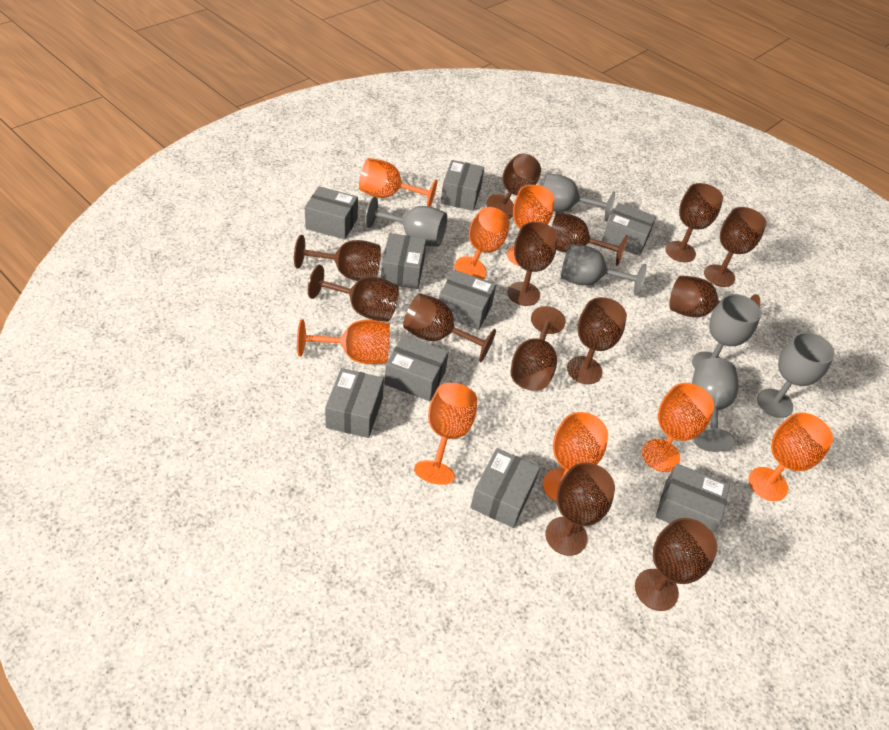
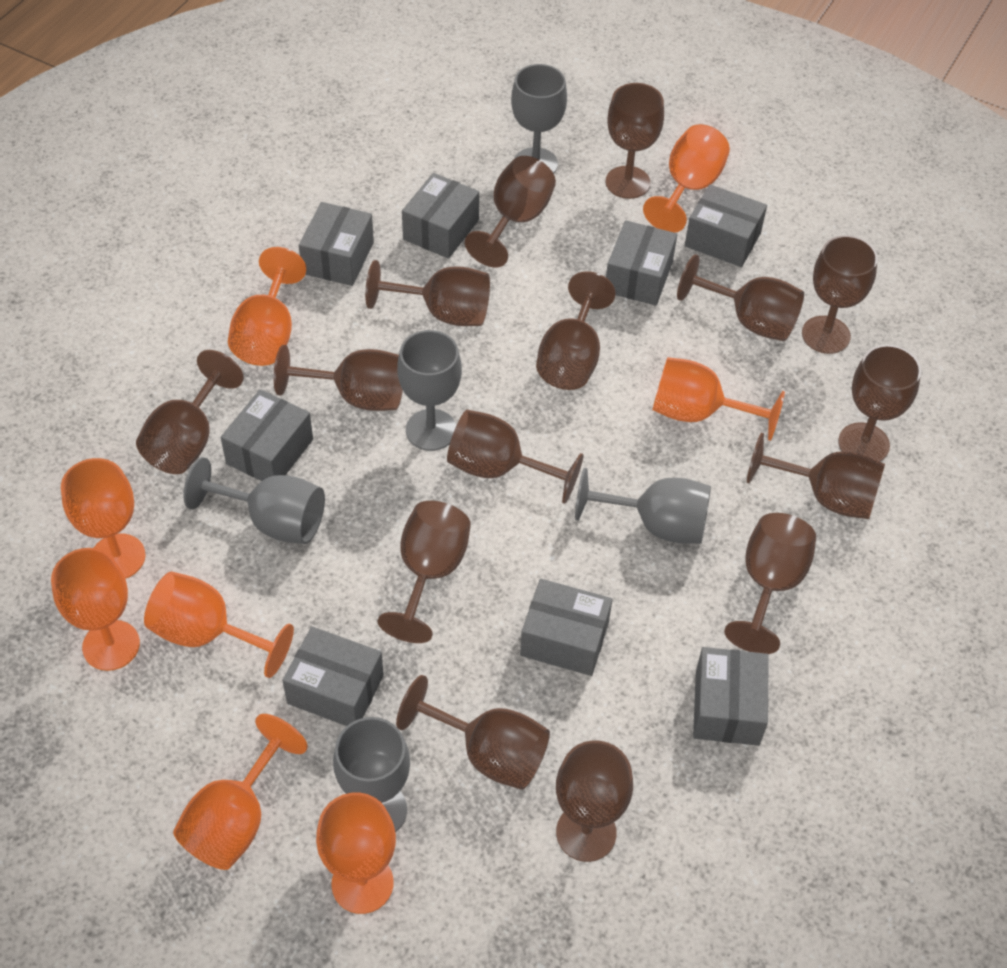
brown goblet: [294,235,381,281] [308,265,399,322] [403,293,496,362] [486,153,541,219] [508,222,557,306] [511,306,566,391] [545,463,615,556] [551,212,628,266] [567,297,627,384] [635,518,718,611] [665,183,723,262] [670,276,760,317] [704,207,766,287] = 13 -> [136,350,244,474] [274,345,403,411] [365,260,490,326] [378,501,471,643] [396,675,550,790] [447,410,584,504] [465,156,556,267] [536,271,616,390] [556,740,633,862] [606,83,664,199] [677,254,804,341] [724,513,816,654] [747,433,885,519] [802,235,878,354] [838,345,921,462] = 15
grey box: [305,186,358,240] [325,368,384,438] [381,233,426,289] [384,335,449,401] [439,270,496,330] [441,160,484,211] [470,448,540,528] [602,203,656,256] [656,464,730,533] = 9 -> [221,389,313,481] [282,626,384,726] [299,202,374,286] [402,173,479,259] [520,579,612,676] [606,220,677,306] [685,184,767,267] [693,647,769,746] = 8
grey goblet: [365,197,447,247] [542,173,615,221] [561,244,647,296] [692,294,761,369] [692,358,739,452] [757,332,835,418] = 6 -> [183,457,325,544] [333,717,410,832] [397,330,462,451] [511,64,567,174] [575,468,711,544] = 5

